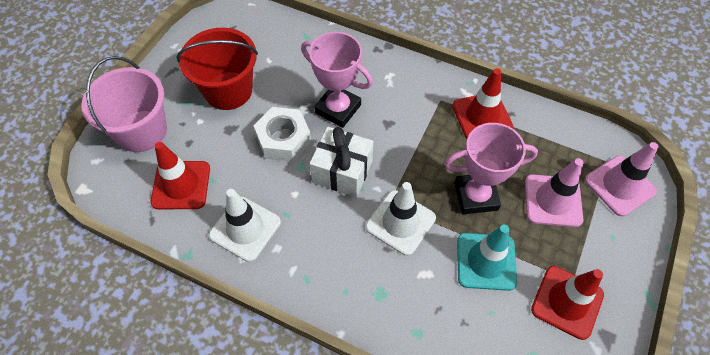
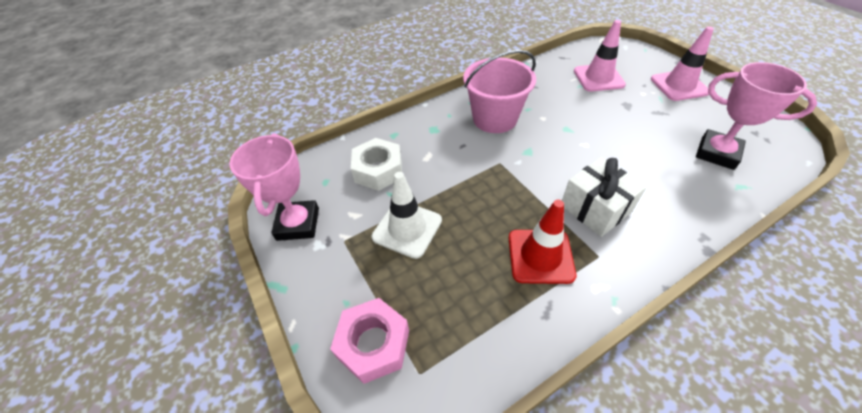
pink nut: none = 0 -> [330,298,409,384] = 1
red bucket: [176,28,258,110] = 1 -> none = 0
red traffic cone: [151,142,210,209] [452,68,513,139] [531,266,604,340] = 3 -> [509,200,576,284] = 1
turquoise traffic cone: [457,225,517,291] = 1 -> none = 0
white traffic cone: [209,189,281,262] [366,182,436,256] = 2 -> [372,172,442,259] = 1

